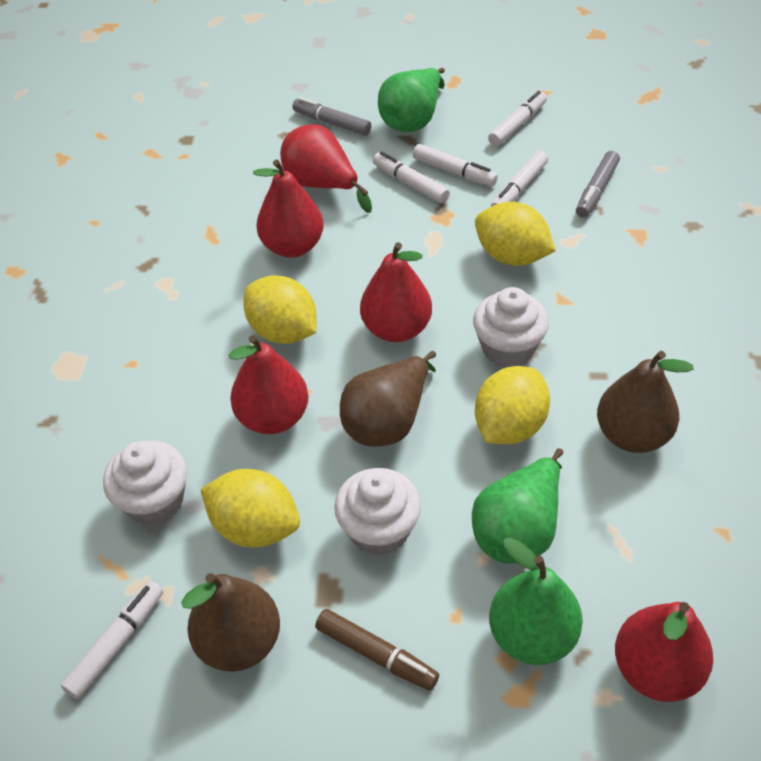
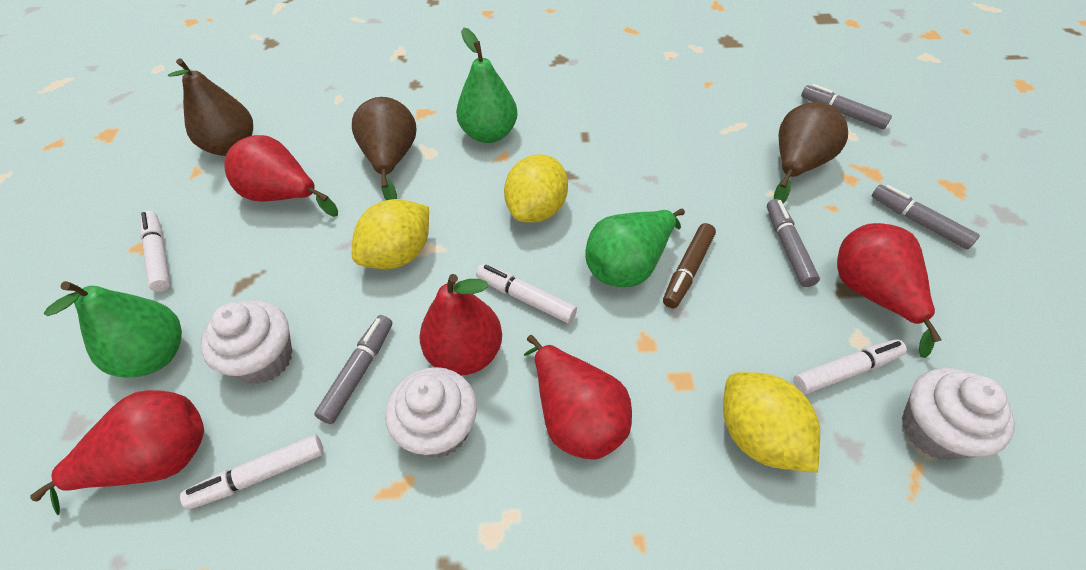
grey marker: [293,97,371,136] [576,151,620,217] = 2 -> [314,315,392,424] [767,199,820,287] [801,84,892,129] [872,185,980,249] = 4
white marker: [61,581,163,699] [373,152,450,203] [413,144,498,187] [488,91,547,146] [491,151,548,207] = 5 -> [140,211,170,292] [180,434,324,510] [476,264,577,323] [793,339,907,395] = 4
yellow lemon: [200,469,300,547] [243,275,316,344] [475,202,556,266] [475,366,550,444] = 4 -> [352,199,429,269] [504,154,568,223] [723,372,820,473] = 3

